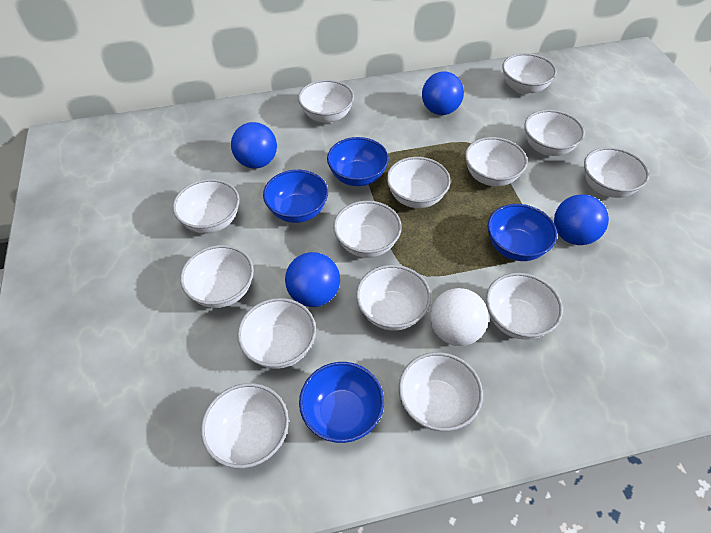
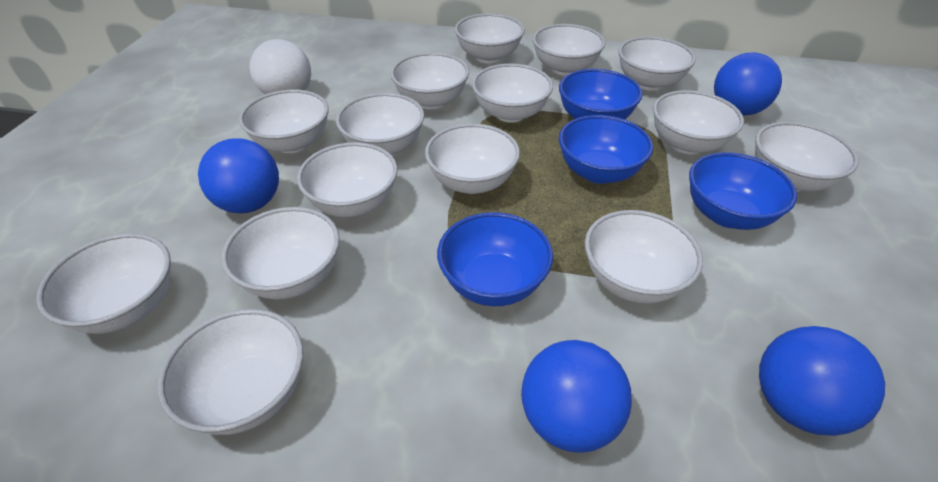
white bowl: [173,179,240,234] [180,245,254,308] [201,383,289,468] [237,298,316,369] [298,80,354,123] [333,201,402,258] [356,265,431,330] [387,157,451,208] [399,352,483,431] [465,137,528,186] [486,273,563,340] [502,53,557,95] [524,110,585,156] [584,147,649,198] = 14 -> [36,233,171,334] [158,309,303,435] [222,207,340,299] [239,89,329,153] [297,142,398,217] [336,93,424,156] [390,52,469,109] [425,124,520,194] [455,13,524,63] [472,63,553,123] [533,24,605,76] [585,210,703,303] [618,36,696,91] [653,90,744,154] [755,122,859,192] = 15

